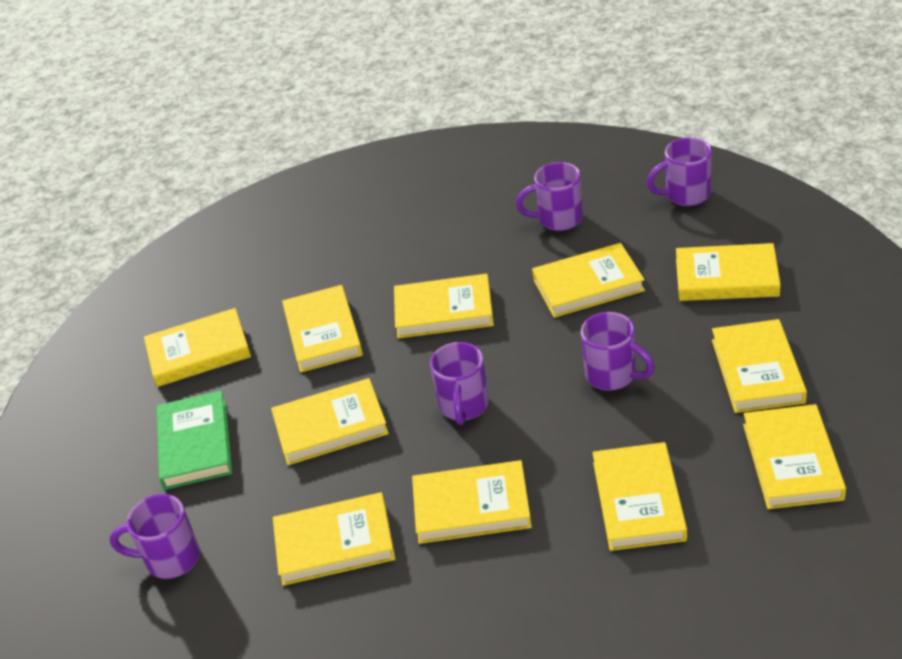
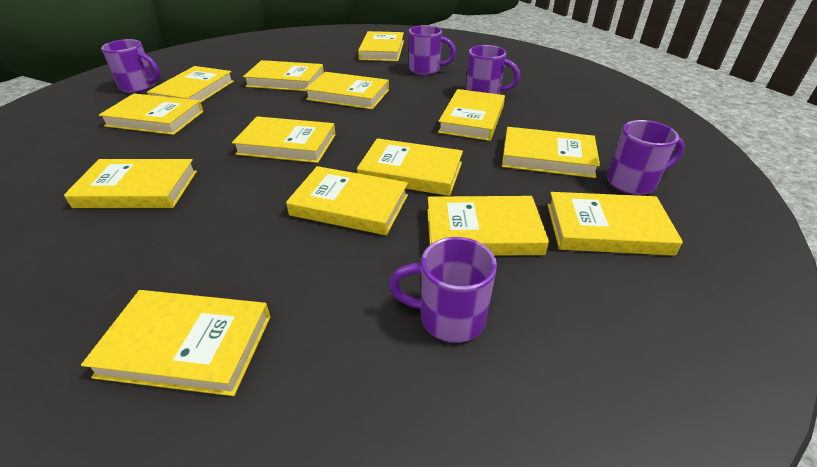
green book: [157,391,232,490] = 1 -> none = 0
yellow book: [144,308,251,387] [271,378,389,465] [273,492,395,586] [282,285,363,372] [394,274,494,338] [412,460,532,544] [532,243,645,318] [592,442,687,551] [676,243,781,301] [712,319,807,413] [743,404,846,509] = 11 -> [64,159,197,208] [81,290,271,396] [99,94,203,135] [147,66,234,102] [232,116,336,163] [243,60,324,91] [286,166,408,235] [305,72,389,109] [357,138,463,196] [358,31,404,61] [427,196,549,256] [438,89,505,141] [502,127,600,178] [547,192,683,256] = 14

